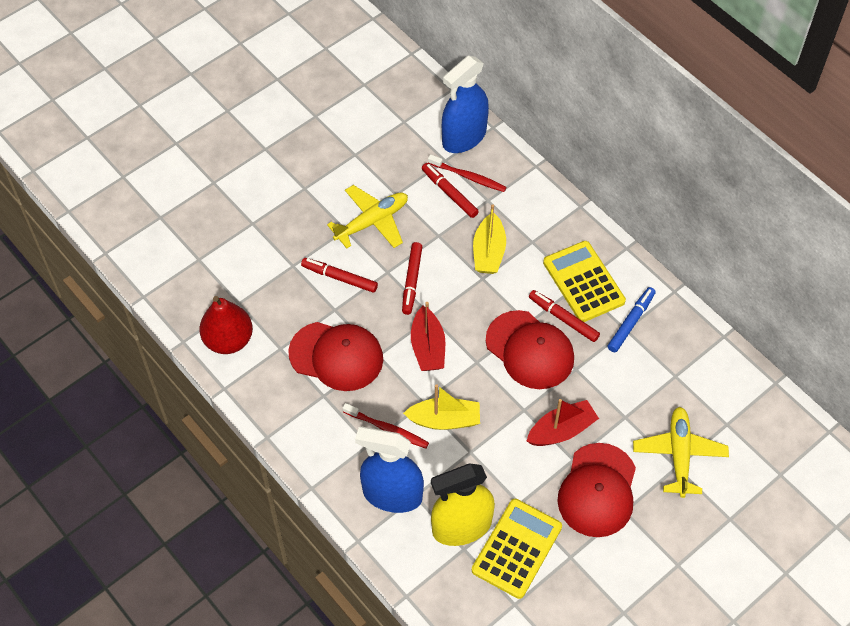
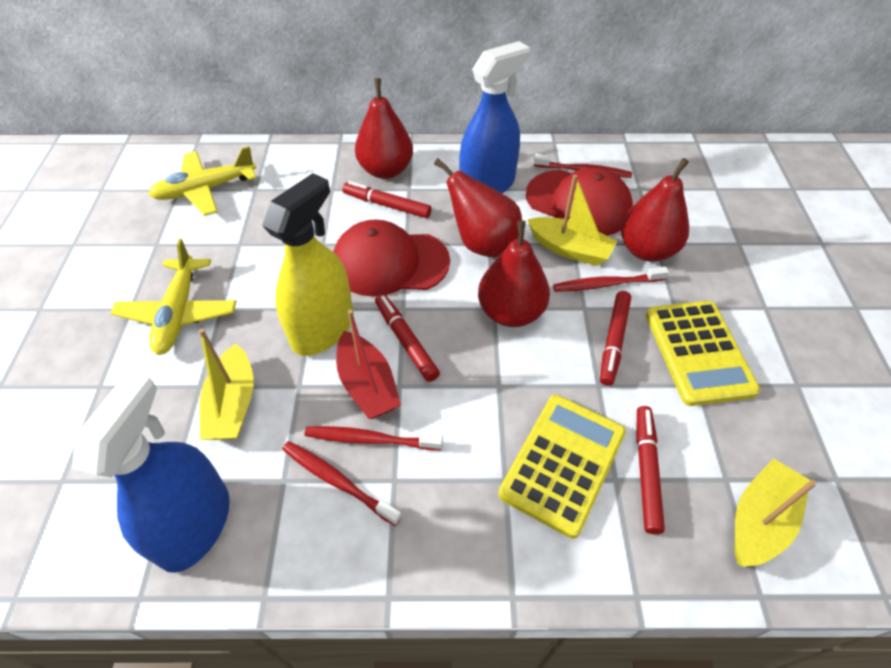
blue marker: [607,287,655,352] = 1 -> none = 0
red boat: [411,302,445,371] [527,399,599,446] = 2 -> [336,310,401,419] = 1
red cap: [288,322,383,391] [486,310,574,389] [557,443,636,537] = 3 -> [333,219,450,296] [526,168,633,236] = 2
red pear: [199,296,253,354] = 1 -> [355,78,413,179] [434,158,522,257] [478,220,550,327] [621,158,689,262] = 4
red toothbrush: [343,403,429,449] [428,154,507,192] = 2 -> [282,441,402,526] [305,426,443,450] [533,154,632,178] [553,267,669,292] = 4
yellow boat: [403,384,480,430] [473,204,506,274] = 2 -> [199,329,253,440] [527,175,617,266] [735,458,817,567] = 3

